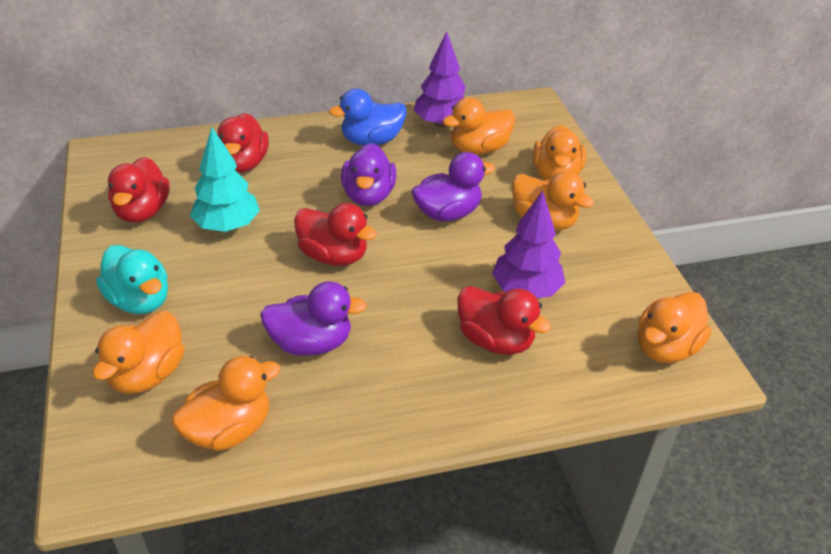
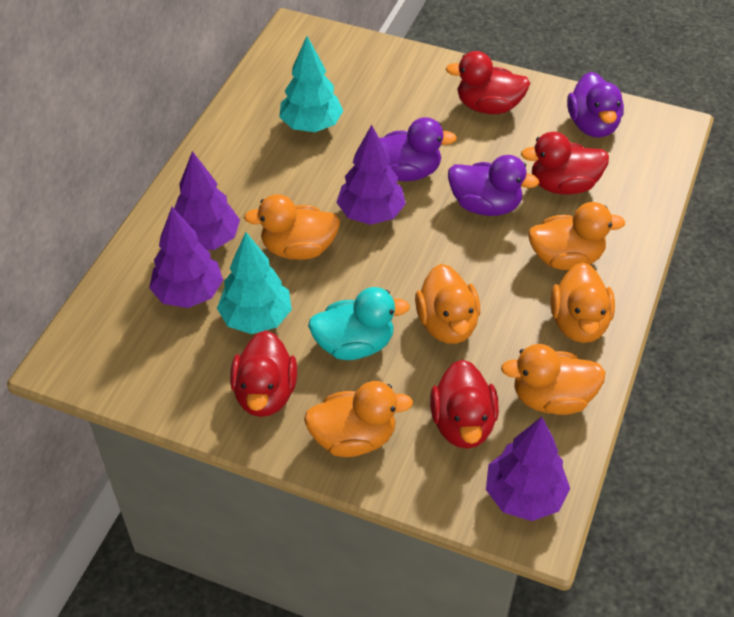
blue duck: [329,89,407,146] = 1 -> none = 0
purple tree: [413,31,465,127] [492,190,566,298] = 2 -> [149,207,223,308] [174,151,240,250] [337,125,406,225] [486,417,570,521] = 4
turquoise tree: [190,127,260,232] = 1 -> [217,232,292,334] [279,36,343,132] = 2

